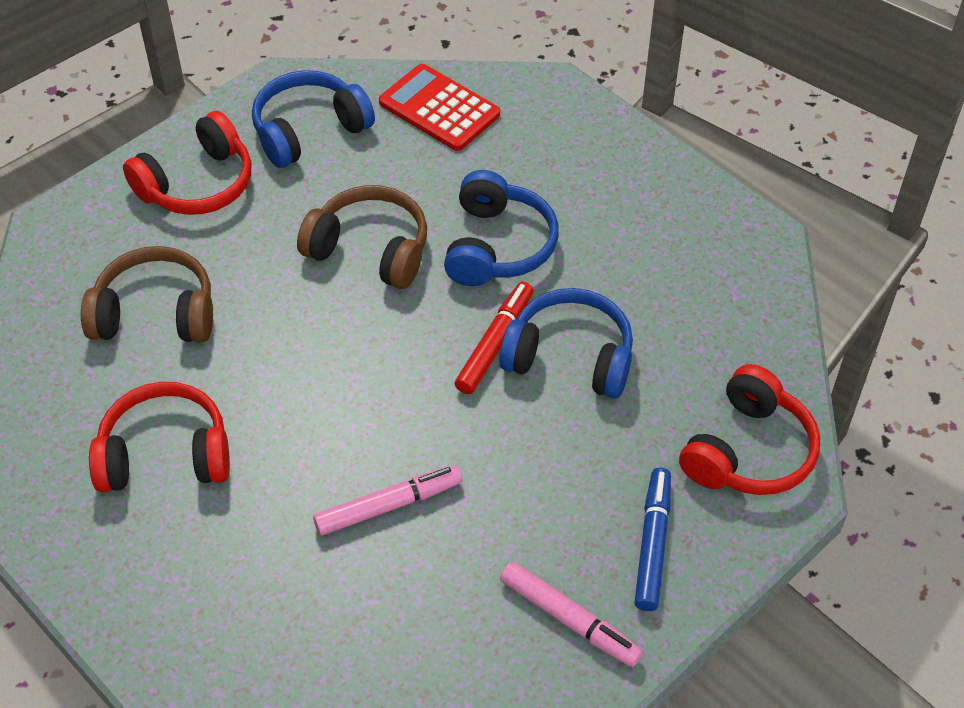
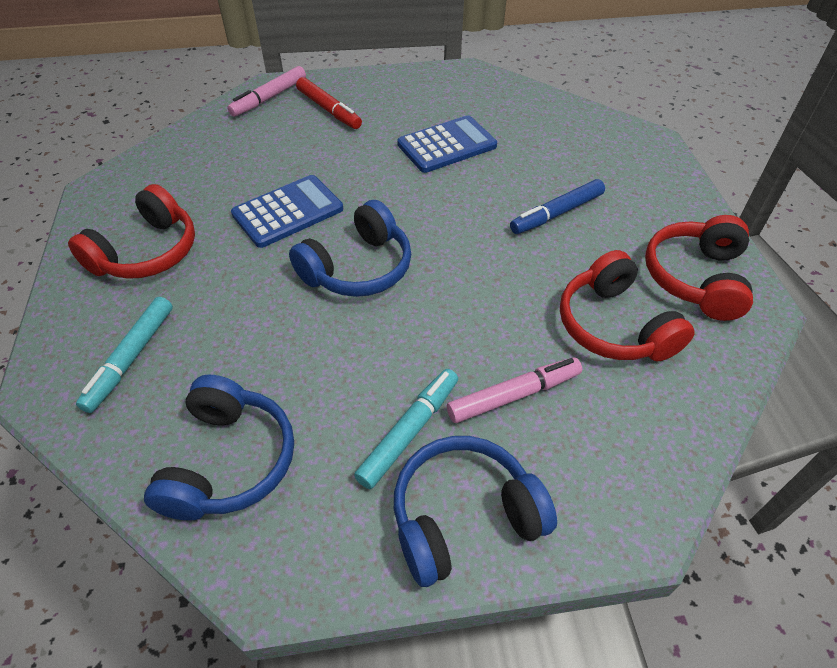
blue calculator: none = 0 -> [231,175,343,248] [397,115,497,173] = 2
brown headphones: [81,246,213,342] [297,185,427,289] = 2 -> none = 0
red calculator: [379,64,500,151] = 1 -> none = 0
turquoise marker: none = 0 -> [76,297,173,413] [354,369,458,489] = 2

